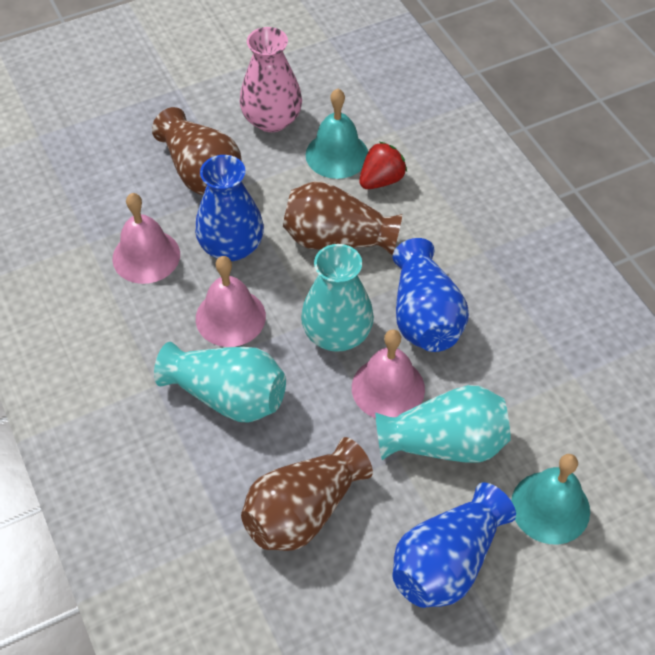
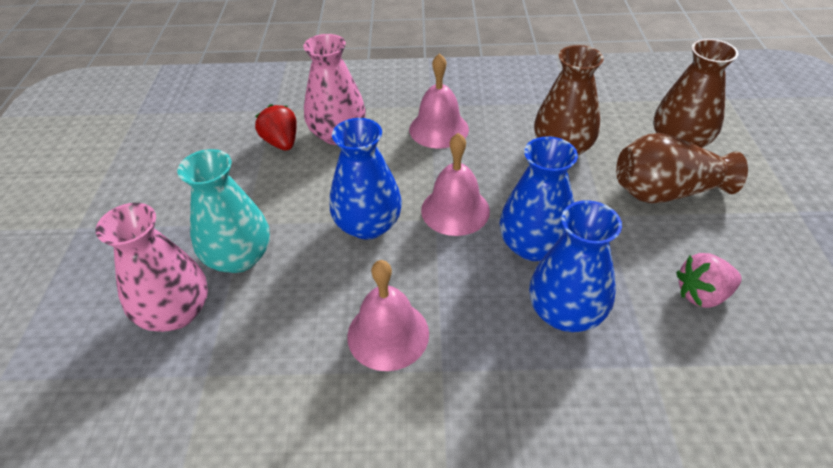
pink strawberry: none = 0 -> [676,253,742,308] = 1
pink vase: [240,27,302,132] = 1 -> [96,203,208,332] [303,34,366,145] = 2
turquoise bell: [305,89,368,179] [511,454,590,544] = 2 -> none = 0
turquoise vase: [154,342,286,423] [301,244,374,352] [375,385,511,463] = 3 -> [177,149,270,273] = 1

